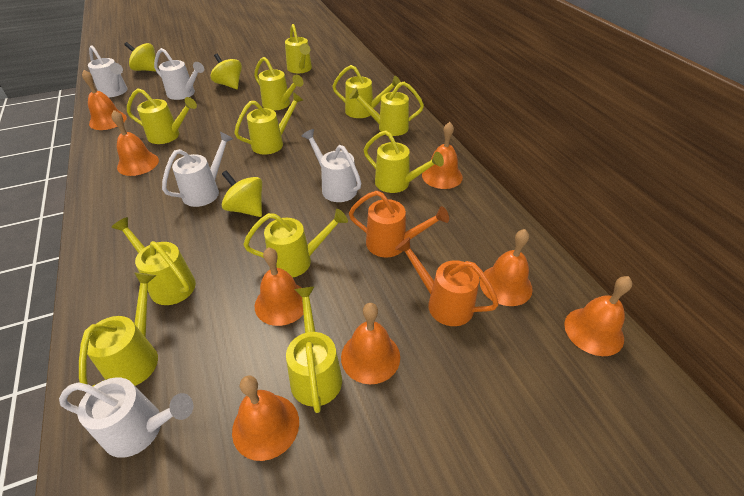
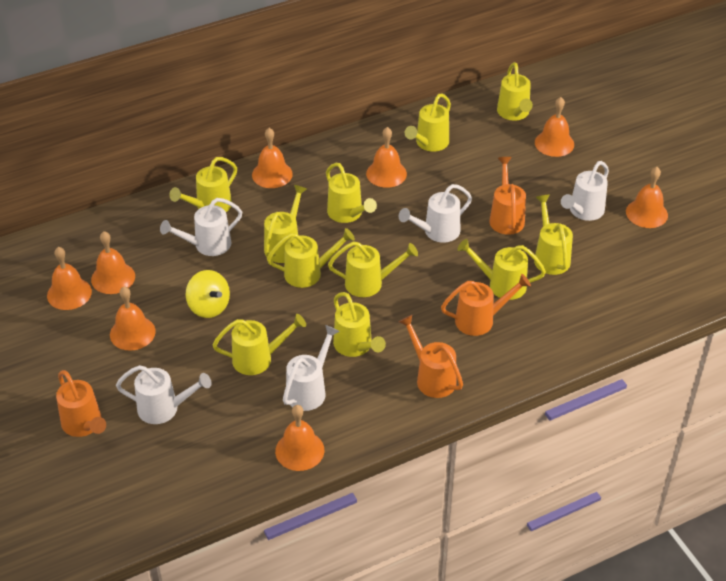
orange watering can: [349,191,449,258] [395,237,499,326] = 2 -> [56,370,106,437] [399,315,463,398] [441,274,531,336] [489,157,526,235] = 4
yellow spinning top: [124,42,156,71] [211,54,242,89] [222,170,262,217] = 3 -> [186,270,230,318] = 1

